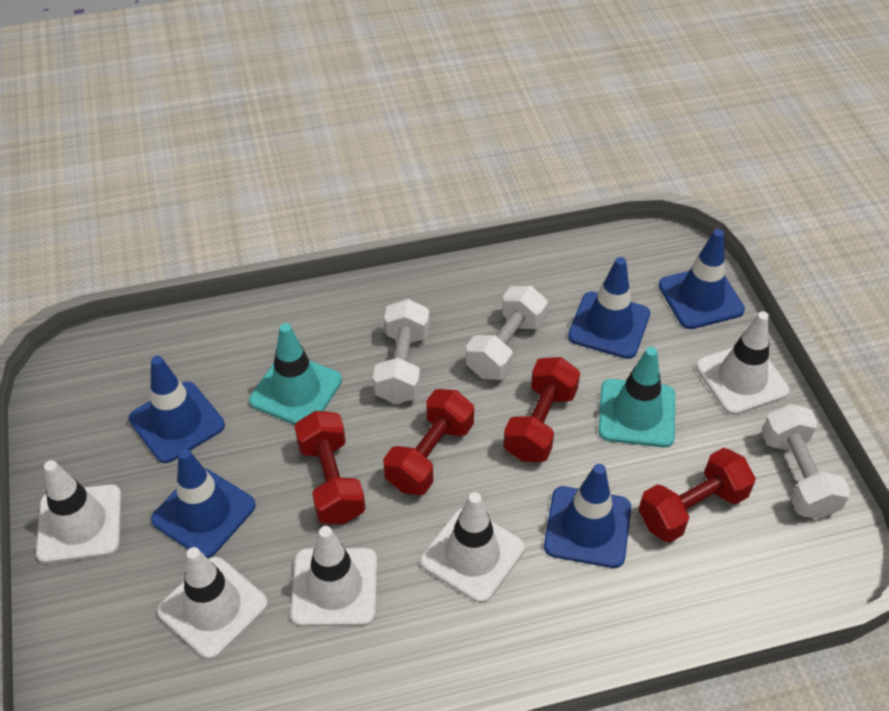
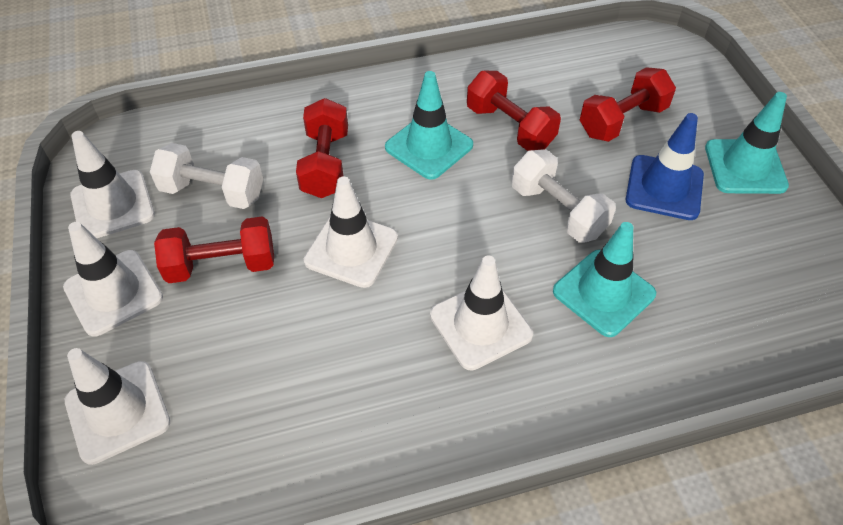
blue traffic cone: [129,356,225,463] [151,449,256,558] [544,464,631,568] [568,257,650,359] [658,229,745,329] = 5 -> [626,113,704,220] = 1
turquoise traffic cone: [249,323,342,425] [598,347,675,447] = 2 -> [385,71,473,180] [553,222,656,337] [705,92,789,194] = 3
white dumbbell: [373,299,430,404] [466,286,548,380] [762,404,851,519] = 3 -> [150,143,263,209] [512,149,616,243] = 2

